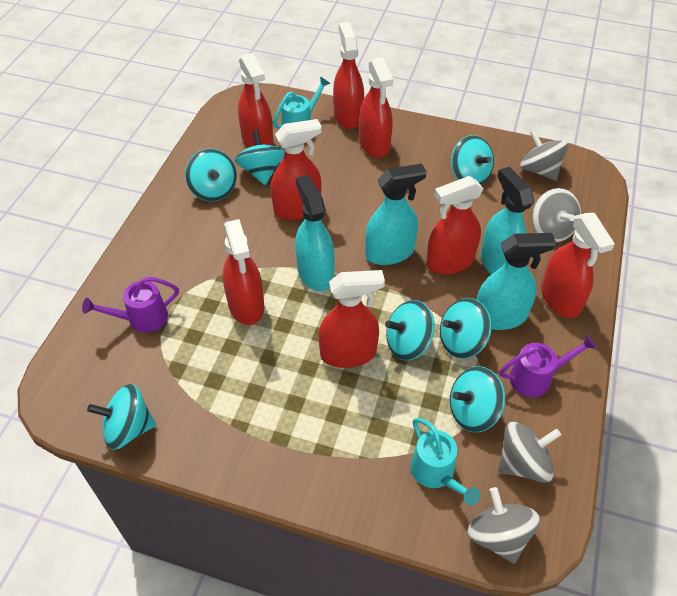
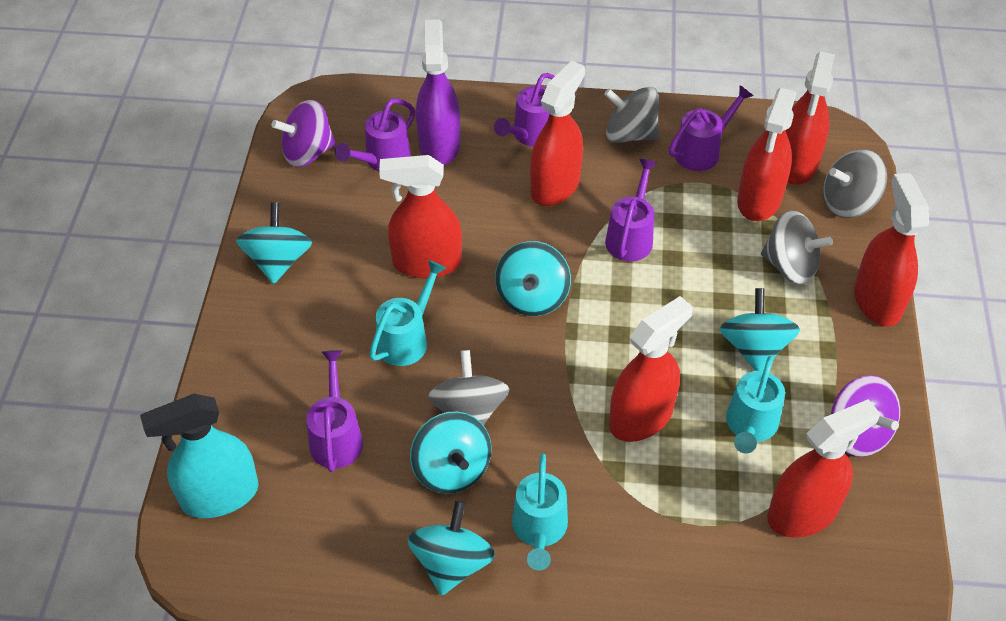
purple spinning top: none = 0 -> [271,100,336,167] [831,375,900,457] = 2
purple spray bottle: none = 0 -> [416,19,460,165] = 1
purple watering can: [82,277,179,333] [499,334,597,397] = 2 -> [306,350,363,472] [335,98,415,171] [494,73,555,147] [605,159,657,261] [669,85,754,171] = 5
red spray bottle: [223,219,264,325] [238,53,273,148] [271,119,322,220] [319,270,385,368] [333,22,364,129] [359,57,393,158] [426,176,483,274] [541,213,615,318] = 8 -> [379,155,462,278] [530,60,585,206] [609,296,693,442] [737,88,796,221] [767,399,880,538] [786,52,835,185] [854,173,929,327] = 7
turquoise spinning top: [87,384,156,450] [185,149,237,201] [235,129,285,185] [385,300,435,361] [440,298,492,359] [450,366,505,432] [451,135,494,185] = 7 -> [236,202,312,284] [407,500,495,596] [410,412,492,494] [495,241,571,316] [720,288,800,371] = 5
turquoise spray bottle: [295,175,335,291] [365,163,427,265] [477,233,556,330] [481,167,534,275] = 4 -> [140,394,258,518] = 1
turquoise watering can: [273,77,331,129] [410,418,481,506] = 2 -> [369,260,447,366] [512,453,568,571] [726,356,785,454] = 3

